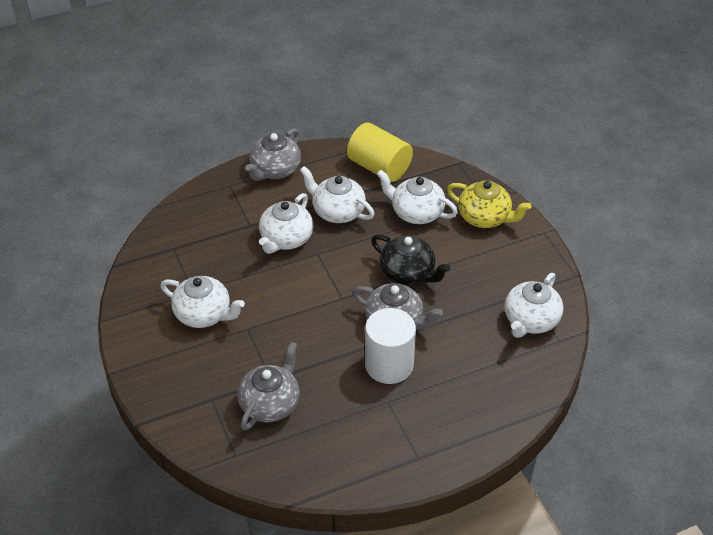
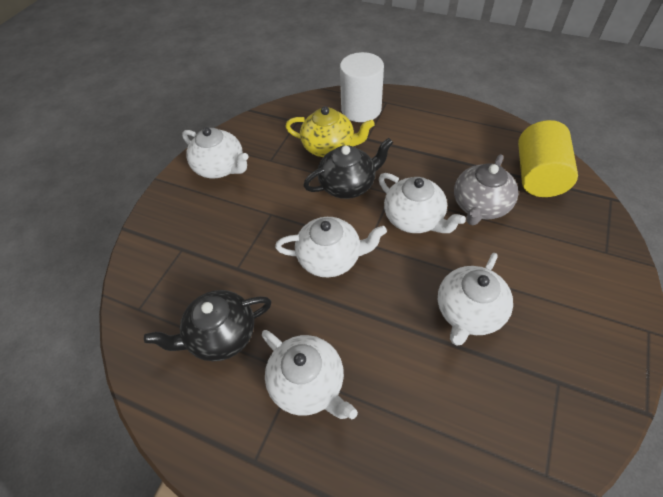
black teapot: [371,234,450,286] = 1 -> [144,290,271,361] [303,138,393,199] = 2
grey teapot: [238,341,300,431] [245,128,301,181] [353,283,443,329] = 3 -> [454,154,518,226] = 1

